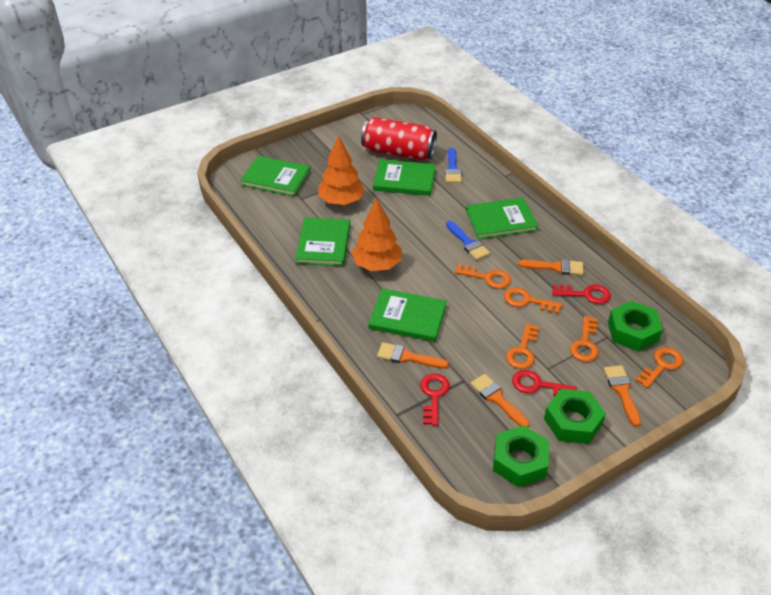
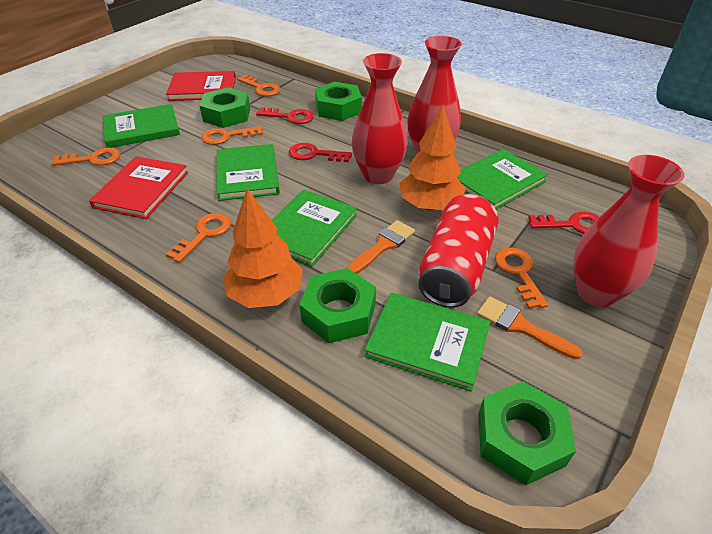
blue brush: [445,148,462,183] [446,221,490,260] = 2 -> none = 0
green nut: [493,425,549,487] [544,389,606,444] [608,301,663,352] = 3 -> [199,87,250,128] [299,268,376,343] [315,82,362,121] [478,381,576,485] = 4
orange brush: [377,342,449,369] [470,374,530,428] [518,259,584,275] [603,365,641,427] = 4 -> [347,220,415,274] [477,297,583,359] = 2
red book: none = 0 -> [89,156,188,219] [166,71,236,101] = 2
red vase: none = 0 -> [352,53,408,184] [407,36,462,155] [573,155,685,307] = 3

